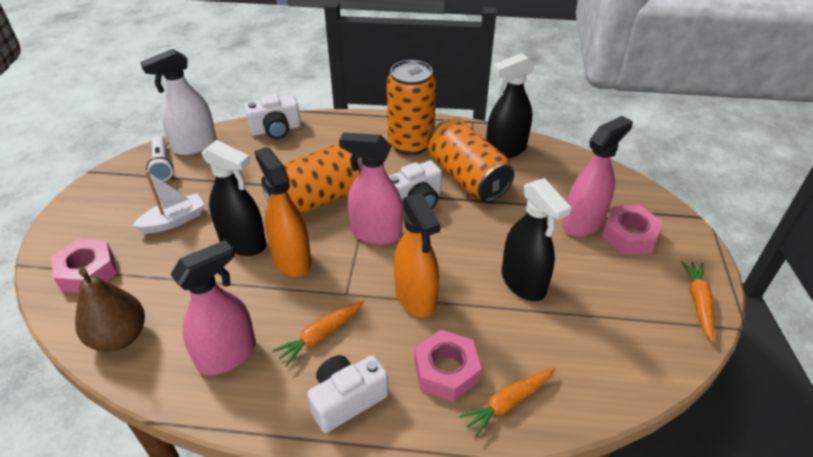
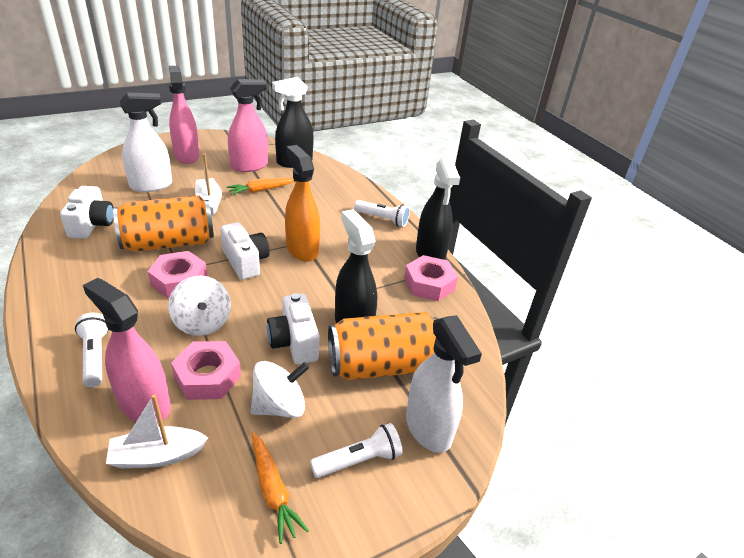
brown pear: [75,268,145,352] = 1 -> none = 0
orange can: [261,143,363,214] [387,60,436,155] [428,119,514,202] = 3 -> [113,195,214,252] [328,312,438,380] = 2
orange carrot: [272,299,365,367] [459,367,556,437] [681,261,714,342] = 3 -> [227,178,294,195] [252,432,309,544] = 2
orange spray bottle: [254,147,311,277] [394,192,441,317] = 2 -> [285,145,320,262] = 1
white boat: [132,171,205,234] = 1 -> [106,394,208,468] [195,154,222,215] = 2
white flashlight: [146,136,174,181] = 1 -> [75,313,109,387] [310,423,403,478] [354,200,410,227] = 3
white spinning top: none = 0 -> [168,276,231,336] [251,361,309,418] = 2
white spray bottle: [140,49,217,155] = 1 -> [120,92,172,192] [406,315,482,453] = 2

